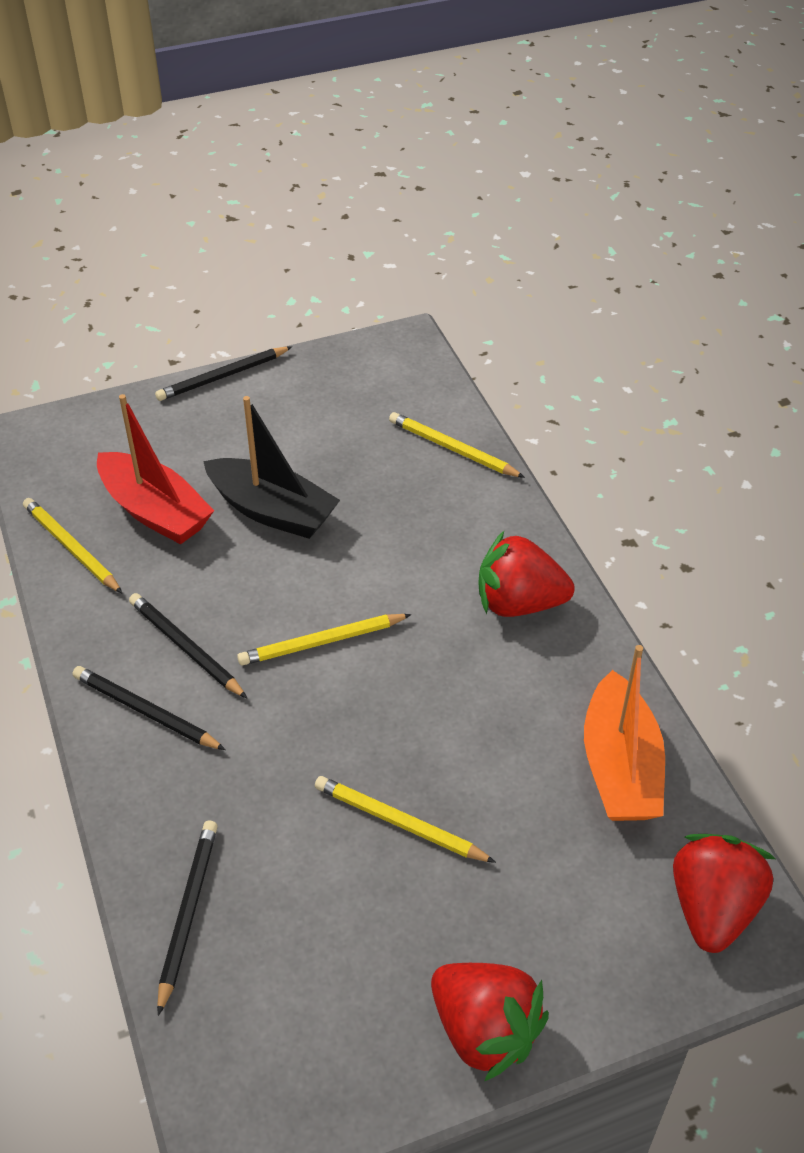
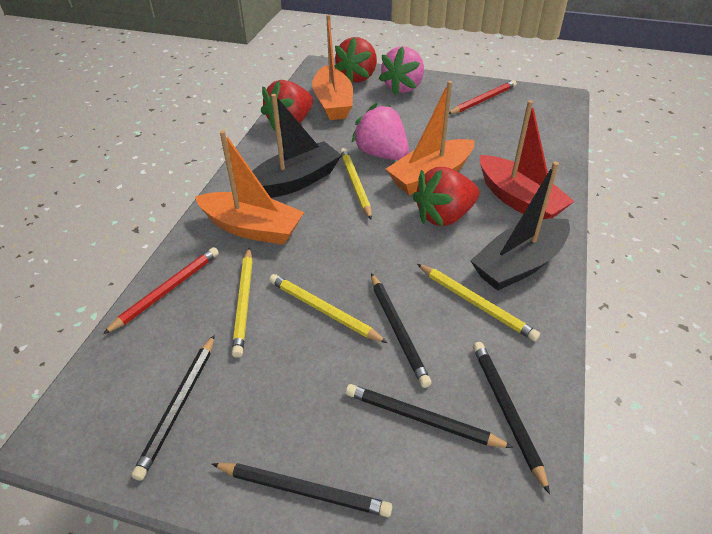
black boat: [203,396,340,539] = 1 -> [252,94,342,198] [470,161,570,291] = 2
black pencil: [72,666,226,750] [129,593,247,698] [155,347,292,401] [157,820,218,1016] = 4 -> [131,335,215,481] [212,463,392,517] [346,384,514,448] [371,273,432,388] [473,342,550,494] = 5
orange boat: [584,645,665,821] = 1 -> [195,130,304,245] [312,14,353,120] [386,81,474,195] = 3
pink strawberry: none = 0 -> [351,103,409,160] [379,46,424,95] = 2
red pencil: none = 0 -> [103,247,219,334] [449,80,517,114] = 2

